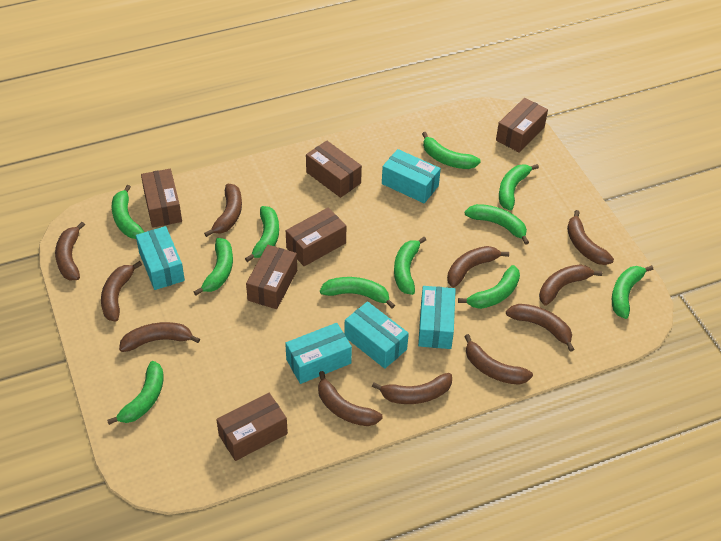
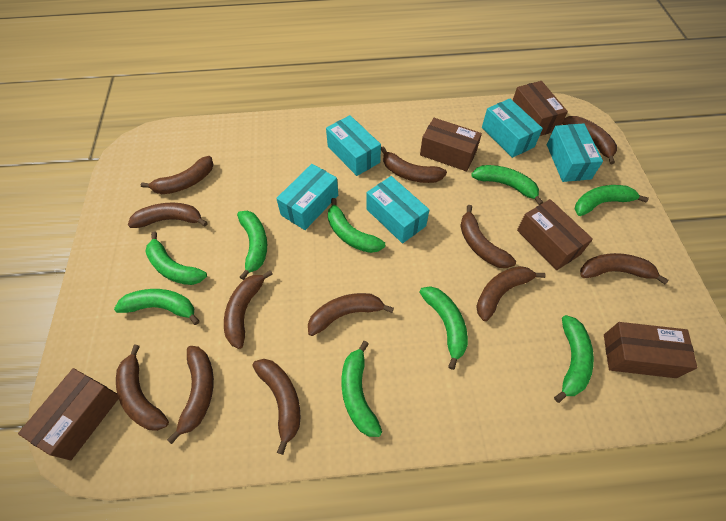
brown banana: [55,222,85,280] [101,261,142,322] [119,322,200,352] [204,183,242,237] [318,371,383,426] [372,373,452,404] [447,246,509,288] [464,334,533,385] [506,304,575,352] [539,264,602,306] [567,210,614,265] = 11 -> [116,345,169,431] [128,203,208,228] [140,156,213,194] [167,346,214,444] [224,270,273,349] [252,359,300,455] [308,293,394,336] [381,146,447,183] [460,205,516,268] [476,266,546,321] [562,116,617,164] [580,253,669,284] = 12
brown box: [141,169,182,228] [216,393,288,461] [246,245,297,309] [286,208,346,266] [306,141,362,198] [496,98,548,153] = 6 -> [18,368,118,460] [420,118,482,171] [513,81,568,136] [517,199,593,270] [604,322,697,378] = 5
green banana: [107,361,163,425] [112,185,144,239] [194,238,233,295] [245,206,279,262] [320,277,395,308] [394,237,426,295] [422,132,481,169] [458,265,520,309] [465,204,529,245] [499,164,539,211] [612,265,653,319] = 11 -> [114,289,199,325] [145,231,207,285] [237,211,267,280] [328,198,385,253] [341,341,382,437] [419,286,468,370] [471,165,543,205] [554,315,594,403] [575,185,649,216] = 9

